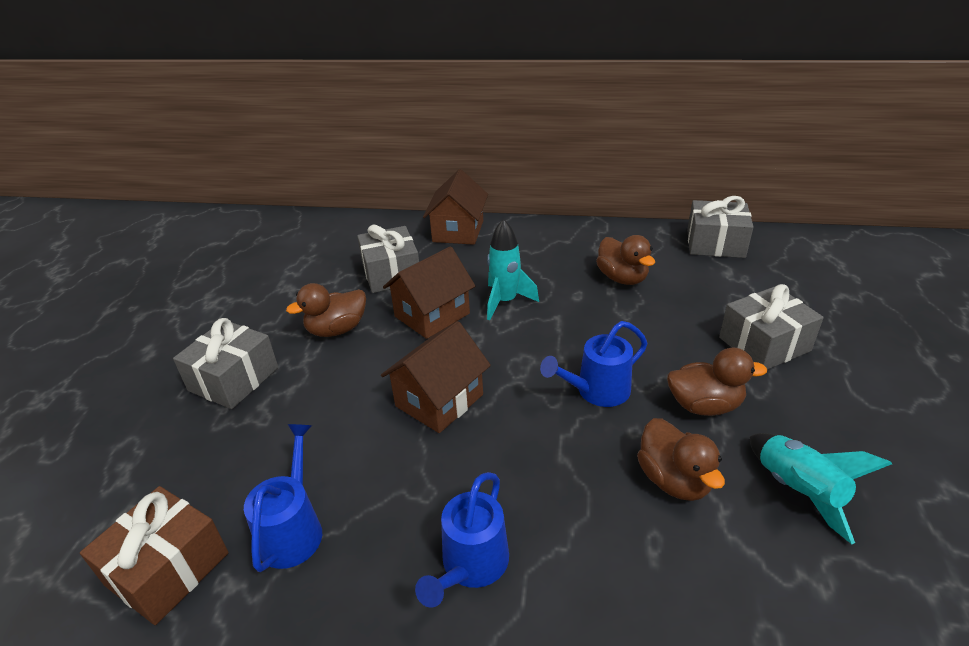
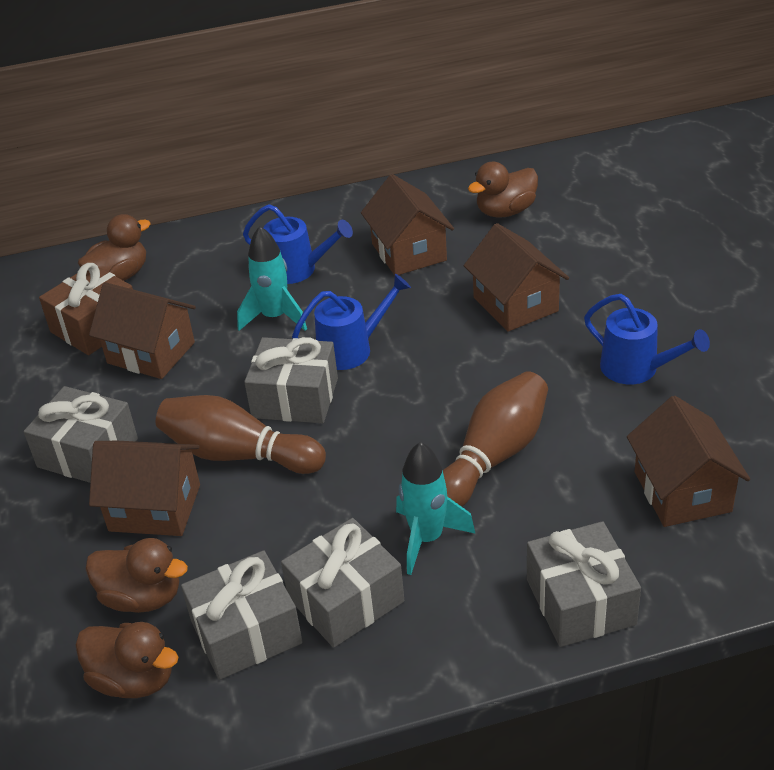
brown bowling pin: none = 0 -> [156,395,326,474] [443,371,548,507] = 2
brown house: [381,321,491,433] [383,246,475,339] [423,169,488,245] = 3 -> [89,282,196,379] [89,441,200,536] [361,174,454,275] [464,223,569,332] [627,396,750,527] = 5
grey gift: [173,318,278,409] [357,225,419,293] [687,196,753,258] [719,284,824,370] = 4 -> [24,386,138,483] [181,550,303,680] [244,337,338,423] [281,518,404,648] [527,521,641,647] = 5

